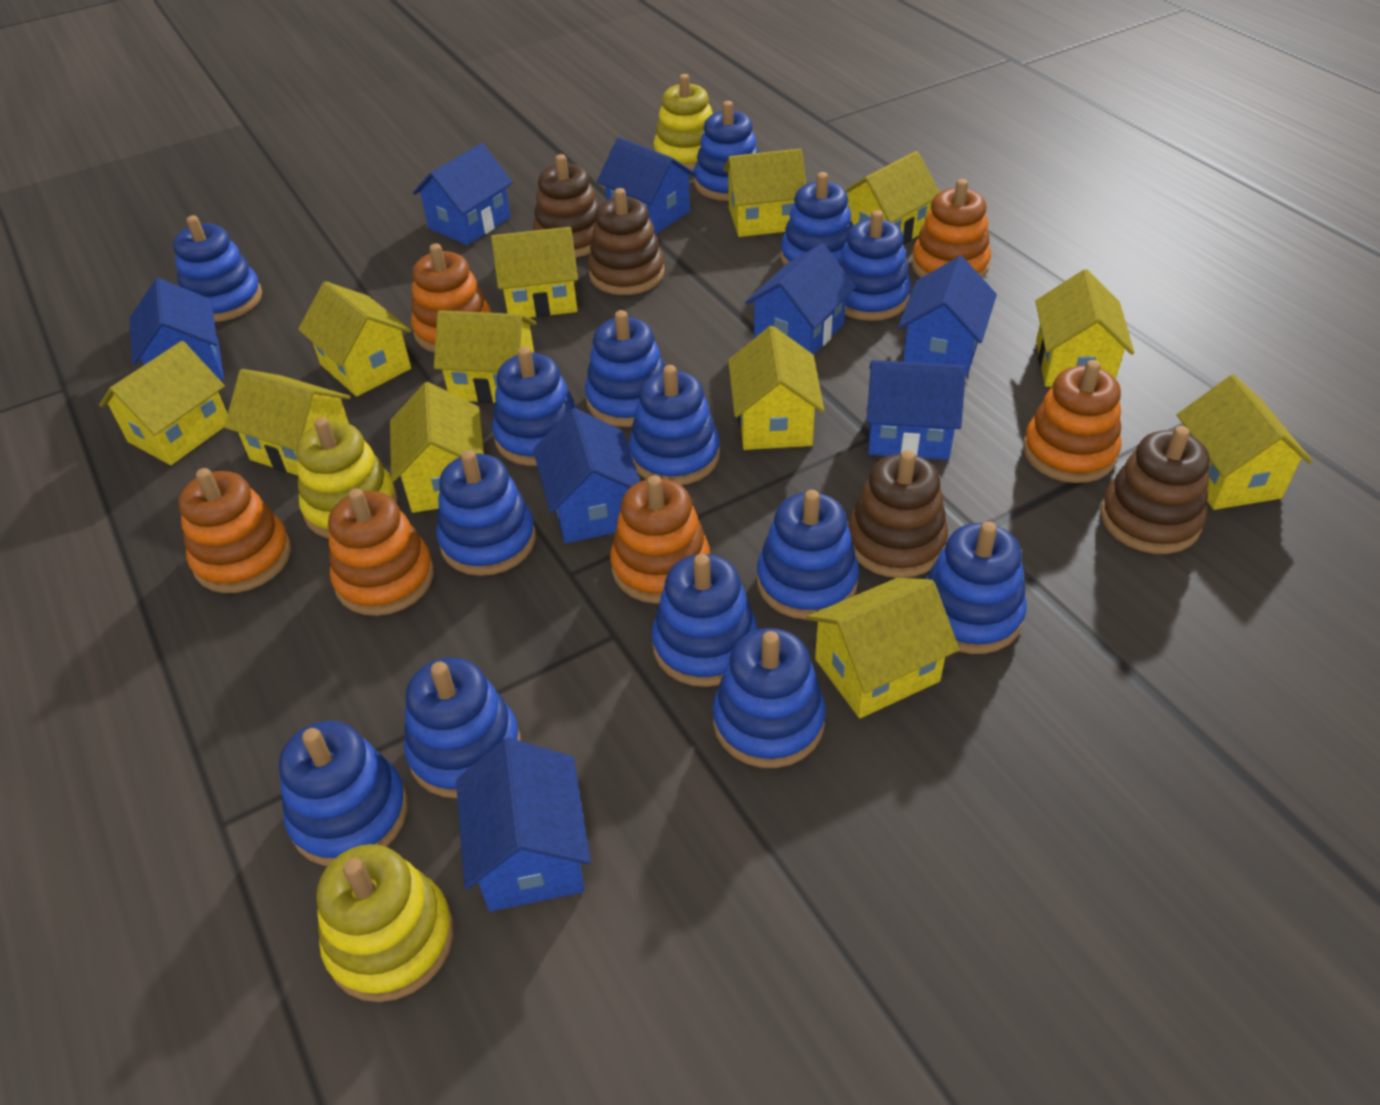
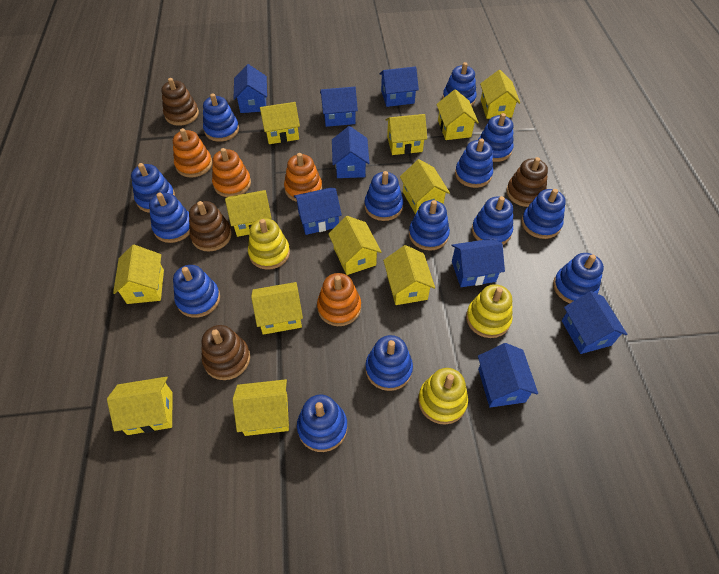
orange stacking toy: [178,468,291,593] [328,488,434,616] [411,243,491,353] [610,475,710,604] [911,179,991,278] [1023,360,1121,483] = 6 -> [173,128,212,178] [212,148,251,197] [284,153,322,202] [317,273,361,326] = 4

